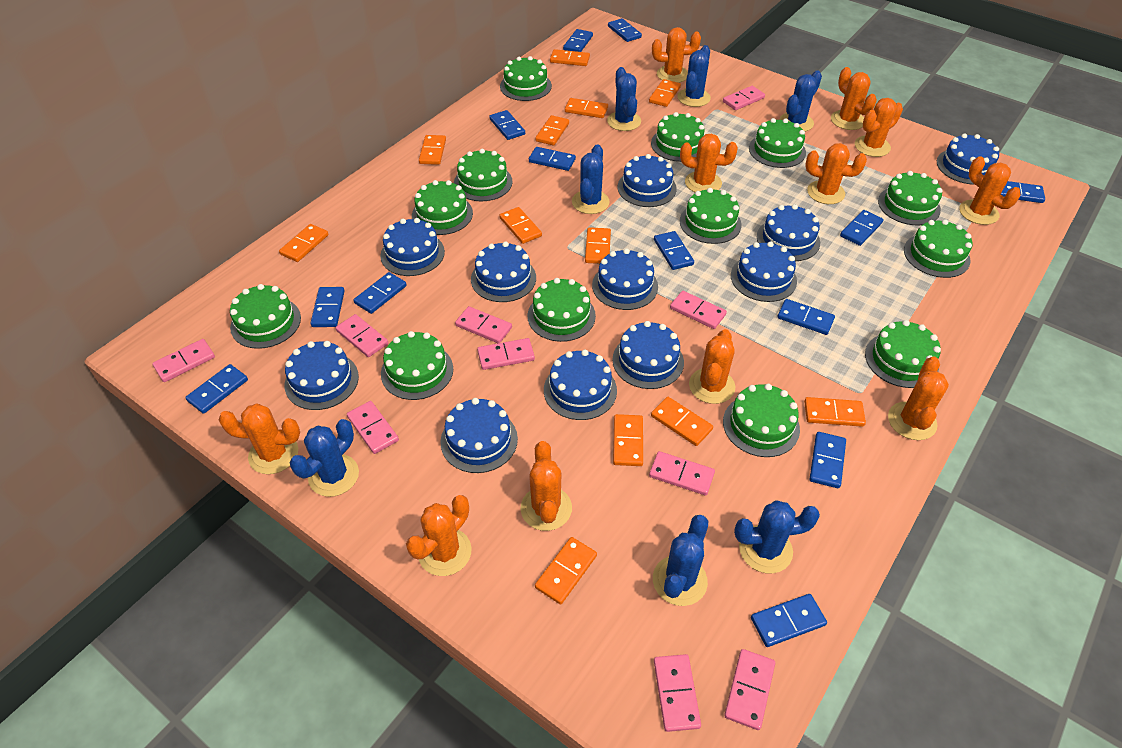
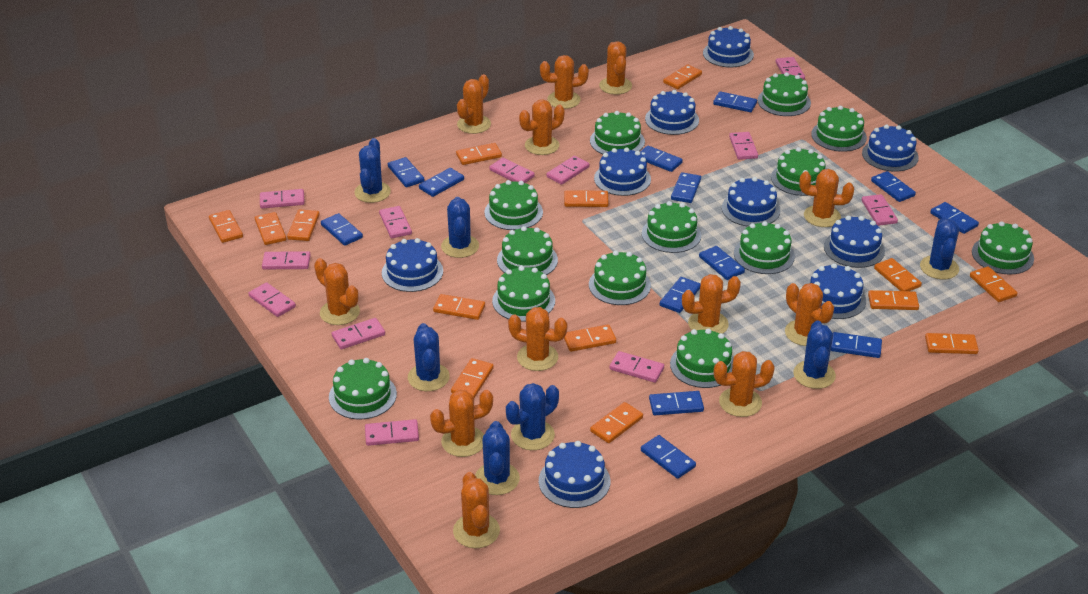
blue cake: [285,341,359,410] [380,218,445,276] [440,398,518,473] [471,241,536,302] [544,350,617,420] [592,248,658,310] [612,321,684,389] [618,154,677,207] [731,241,797,302] [757,204,820,261] [937,133,999,185] = 11 -> [382,238,443,292] [539,441,610,508] [594,147,651,196] [645,90,699,135] [703,26,754,68] [722,177,780,227] [810,263,866,319] [824,216,885,268] [862,125,919,172] = 9
orange cactus: [219,404,300,474] [406,495,472,576] [520,441,572,531] [652,27,701,83] [680,134,738,192] [689,329,735,404] [805,143,867,204] [831,67,877,130] [855,98,903,157] [888,356,949,440] [959,156,1021,225] = 11 -> [314,258,360,325] [430,390,493,457] [453,472,500,548] [457,74,491,134] [508,307,567,371] [519,100,565,155] [540,55,589,109] [599,41,632,95] [682,274,741,334] [714,351,775,417] [785,283,834,346] [799,169,854,227] = 12
orange domino: [279,224,328,262] [419,135,446,165] [499,207,542,244] [535,115,569,146] [535,537,597,604] [550,49,590,66] [565,98,608,118] [585,227,611,264] [613,414,643,466] [649,79,681,107] [651,397,713,446] [804,397,866,427] = 12 -> [209,210,243,243] [255,212,286,245] [287,209,320,241] [433,294,485,320] [451,358,494,398] [456,143,502,165] [564,190,608,207] [564,324,616,352] [590,402,643,443] [663,64,702,89] [868,290,919,310] [874,258,922,291] [925,333,979,354] [970,266,1018,302] = 14
pink domino: [152,339,215,382] [336,314,388,357] [347,401,399,454] [455,306,512,343] [477,338,535,370] [649,451,715,495] [654,654,701,732] [670,291,727,329] [723,86,765,110] [724,649,775,730] = 10 -> [249,282,296,317] [260,189,305,209] [262,251,311,269] [332,318,385,349] [365,419,419,446] [379,206,412,238] [489,158,535,183] [546,156,589,185] [610,351,664,383] [729,132,758,160] [776,57,805,80] [862,194,898,226] = 12

